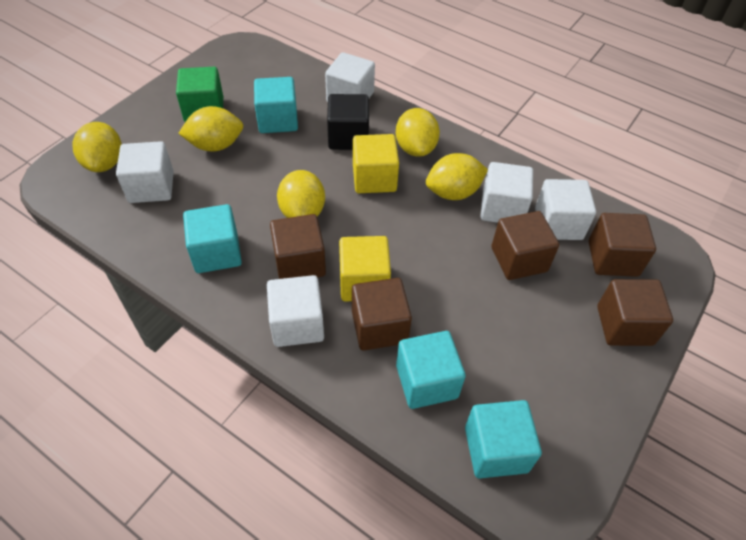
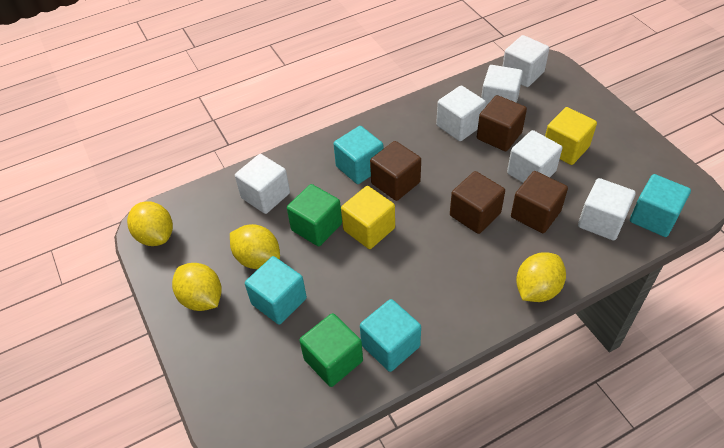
black cube: [327,94,369,150] = 1 -> none = 0
brown cube: [270,214,326,279] [352,278,412,350] [491,211,559,280] [589,213,656,277] [597,279,673,346] = 5 -> [370,141,421,201] [450,171,505,234] [477,95,527,151] [511,171,568,233] = 4
green cube: [176,67,223,122] = 1 -> [287,184,342,246] [299,313,363,387] = 2
white cube: [116,141,174,203] [267,275,324,347] [325,52,375,102] [480,162,533,223] [535,179,596,240] = 5 -> [235,154,290,214] [436,85,486,141] [481,65,523,107] [503,35,549,87] [507,130,562,183] [578,178,636,240] = 6
yellow lemon: [72,122,122,172] [178,106,243,152] [277,170,325,218] [396,108,440,157] [426,153,488,200] = 5 -> [127,201,173,246] [172,263,221,311] [230,224,280,269] [516,252,566,302] = 4

